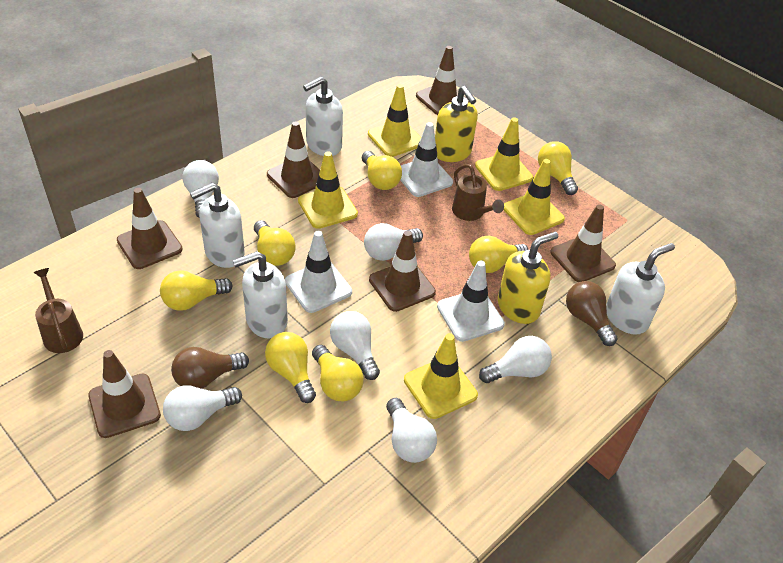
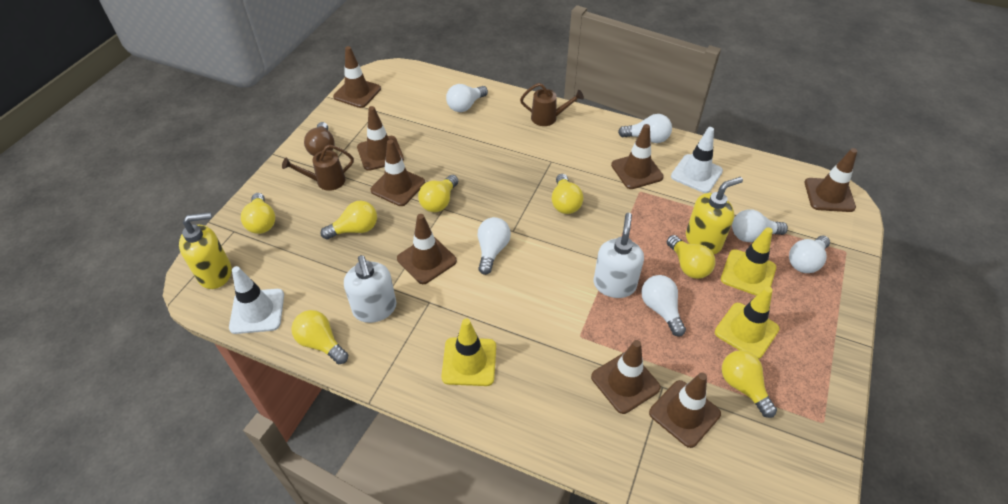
brown light bulb: [171,347,249,389] [566,281,618,346] = 2 -> [304,122,335,156] = 1
brown traffic cone: [88,350,161,438] [117,188,183,269] [267,121,320,198] [369,230,436,312] [416,46,470,115] [550,204,616,282] = 6 -> [333,46,381,108] [357,106,404,171] [371,140,425,206] [397,214,457,284] [591,340,661,414] [611,124,664,189] [649,373,721,448] [805,148,857,212] = 8
white soap dispenser: [190,183,245,268] [233,251,288,338] [303,77,343,156] [606,243,675,335] = 4 -> [344,255,396,323] [594,213,644,298] = 2
white traffic cone: [285,231,352,313] [400,122,453,197] [437,260,505,342] = 3 -> [229,266,284,334] [671,127,723,193] = 2
yellow traffic cone: [298,151,358,229] [368,84,421,157] [404,333,478,419] [475,117,533,191] [503,159,565,235] = 5 -> [441,318,496,386] [715,286,779,359] [721,227,776,296] = 3

